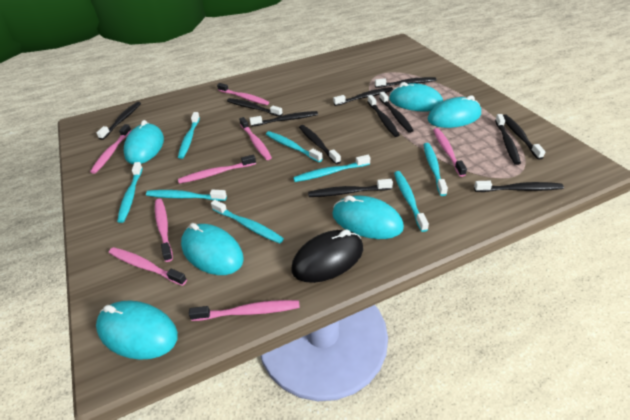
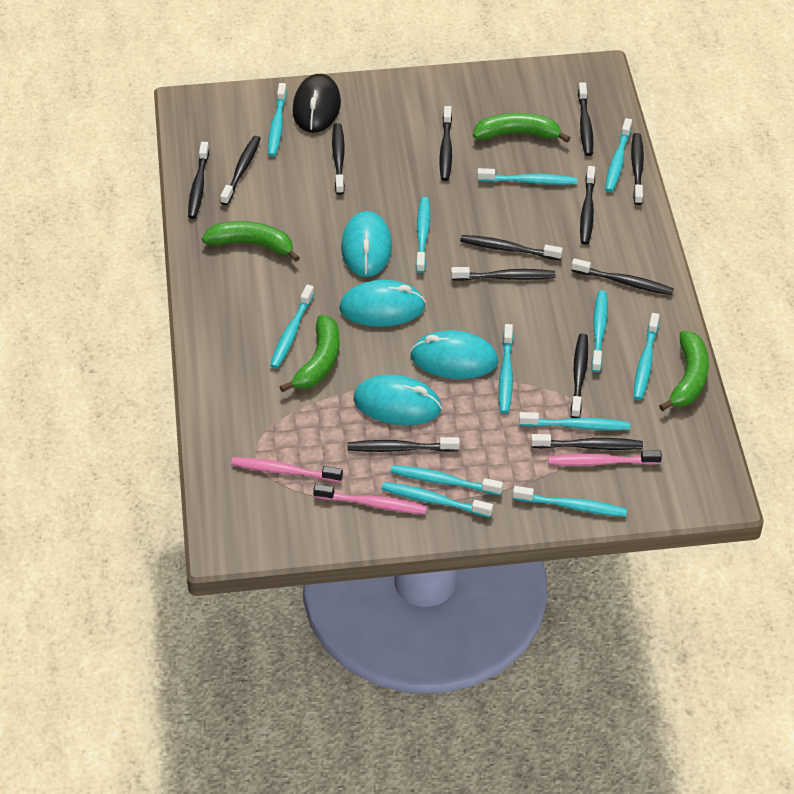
black toothbrush: [96,102,141,140] [227,98,283,117] [249,111,318,127] [299,125,341,164] [308,179,393,197] [333,87,393,106] [367,95,400,137] [375,77,437,88] [379,92,414,133] [474,181,564,192] [495,114,521,165] [503,114,546,160] = 12 -> [188,142,209,219] [220,136,261,205] [332,123,345,195] [347,437,460,452] [440,106,452,181] [451,267,555,281] [460,235,563,260] [531,434,643,450] [571,258,674,295] [571,334,588,418] [578,82,593,156] [580,166,595,245] [631,133,644,205] = 13
green banana: none = 0 -> [202,221,300,262] [280,315,340,392] [473,113,570,142] [659,331,709,411] = 4
pink toothbrush: [90,124,131,174] [109,247,187,286] [155,199,173,262] [178,154,256,184] [189,300,300,321] [217,83,269,105] [239,117,272,160] [433,128,467,177] = 8 -> [231,457,343,482] [313,484,427,514] [548,450,662,466] = 3
turquoise mouse: [96,300,178,360] [123,120,164,164] [181,223,244,275] [332,196,404,239] [389,82,443,112] [427,95,481,128] = 6 -> [339,280,426,327] [341,211,392,277] [354,375,442,425] [410,330,498,379] = 4
turquoise toothbrush: [117,162,143,223] [146,189,227,201] [178,112,200,159] [211,200,284,244] [266,131,323,162] [293,155,370,182] [394,171,429,232] [423,143,448,196] = 8 -> [268,83,287,157] [270,285,314,368] [382,482,493,518] [391,465,503,495] [416,197,430,273] [477,168,577,185] [499,324,513,414] [513,486,627,517] [519,412,630,430] [591,290,608,372] [605,118,632,192] [633,313,660,400] = 12

